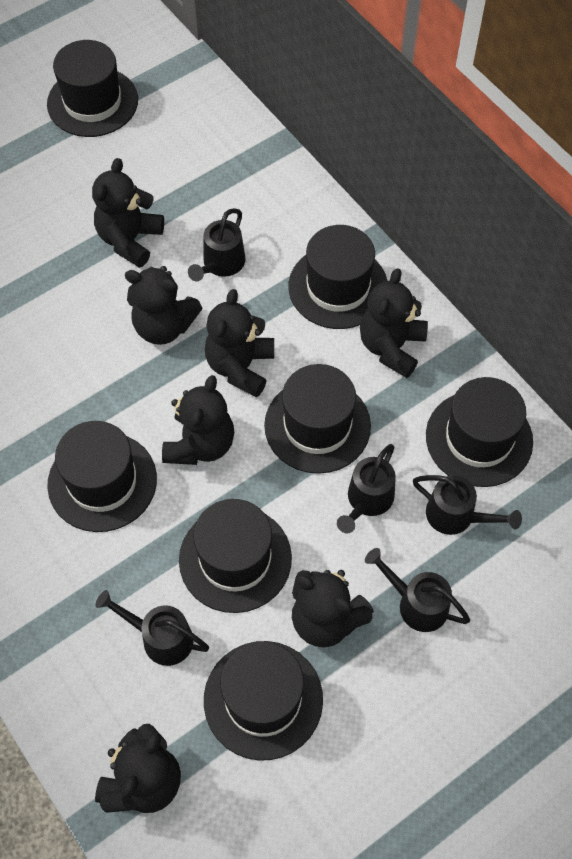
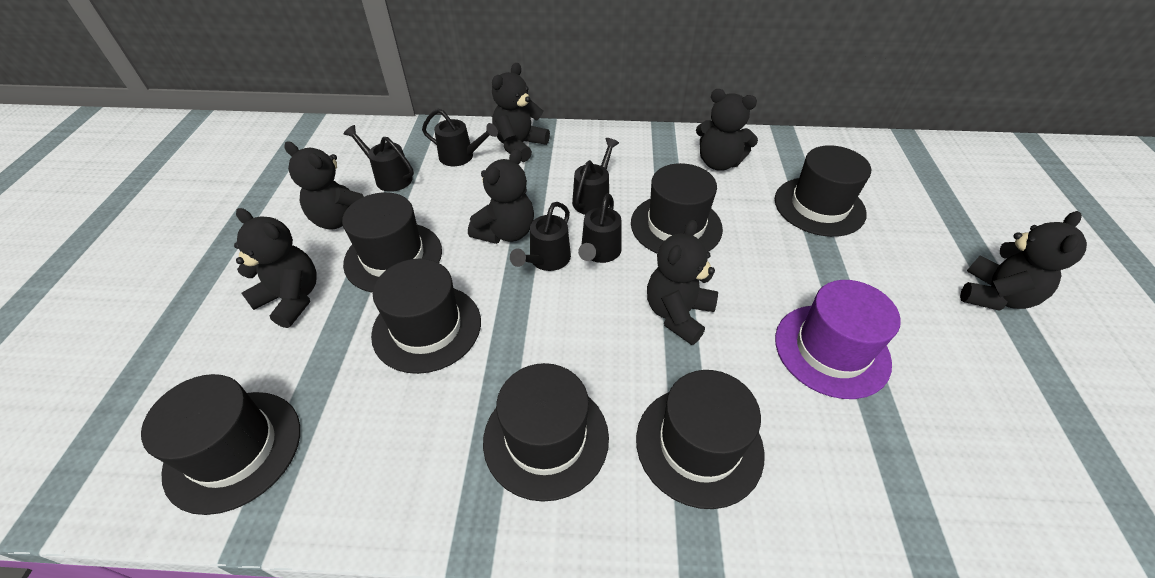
purple hat: none = 0 -> [775,280,901,399] = 1

